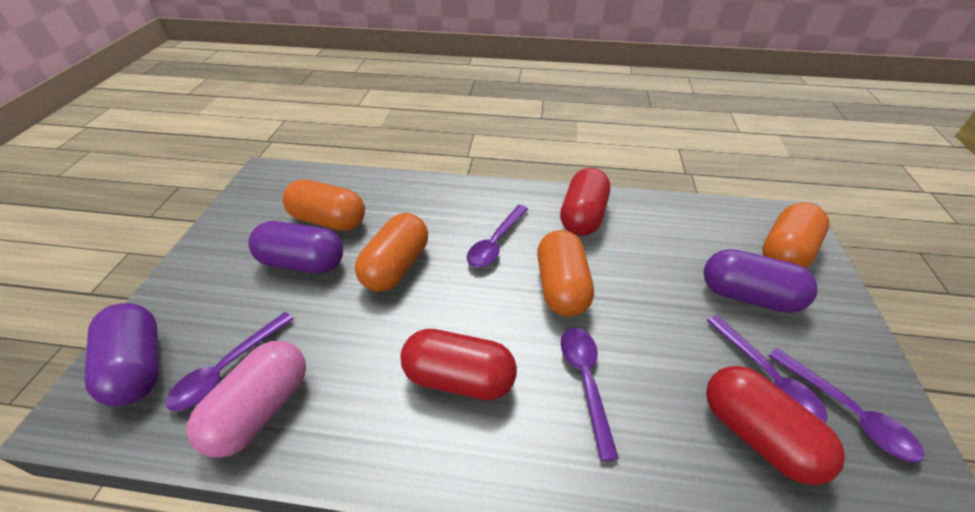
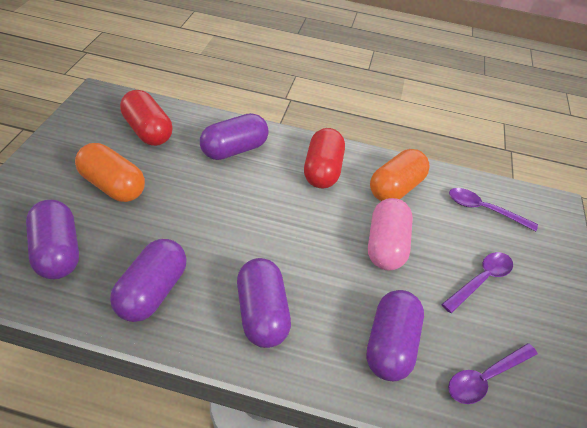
orange capsule: [283,179,365,231] [355,213,428,291] [537,230,594,317] [762,203,829,269] = 4 -> [75,143,145,202] [370,149,430,201] = 2
purple capsule: [85,303,159,406] [248,221,343,273] [704,249,817,313] = 3 -> [26,200,79,279] [110,239,187,322] [200,113,269,160] [237,258,291,348] [366,290,424,381] = 5
purple spoon: [166,312,294,411] [467,205,528,267] [561,327,619,461] [707,315,827,423] [769,348,924,463] = 5 -> [441,252,513,313] [448,343,538,404] [449,188,538,231] = 3
red capsule: [400,329,517,400] [560,168,610,236] [706,366,845,485] = 3 -> [120,90,172,146] [304,128,345,189] = 2

